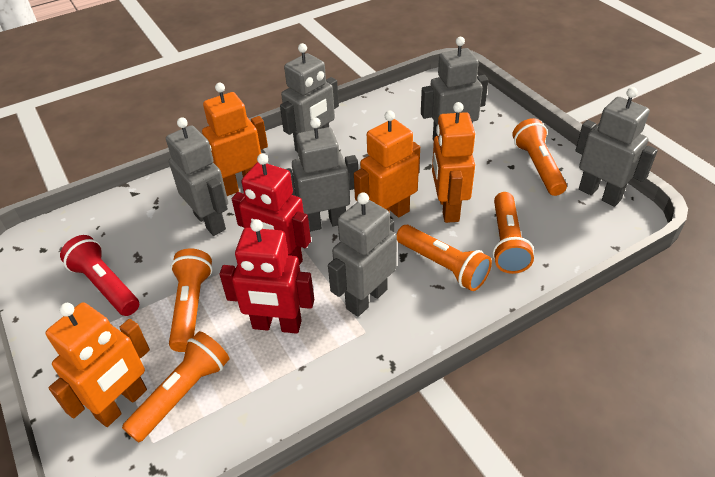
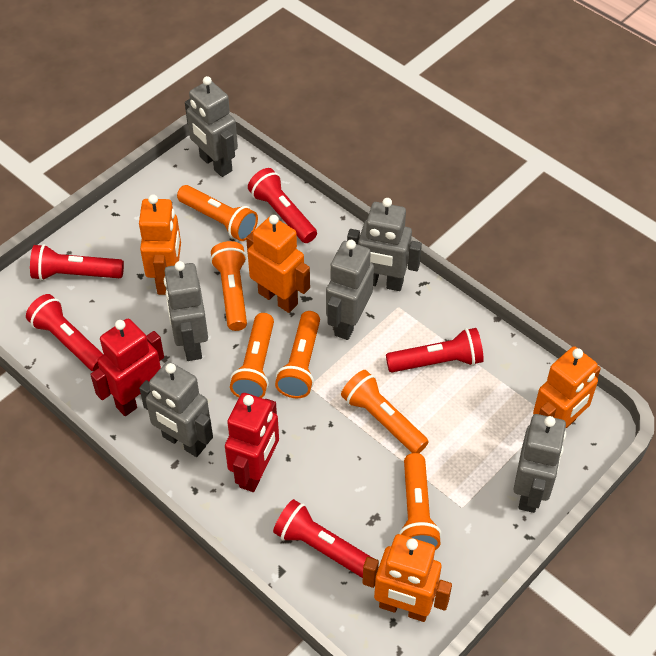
orange flashlight: [122,331,229,442] [169,249,213,352] [397,225,492,291] [492,192,534,274] [512,118,567,196] = 5 -> [177,185,258,241] [210,241,247,331] [230,313,274,398] [275,311,320,398] [341,370,429,453] [399,453,441,550] = 6
red flashlight: [60,235,139,316] = 1 -> [26,294,104,372] [30,244,124,281] [248,168,317,243] [273,499,372,578] [386,328,484,372] = 5

